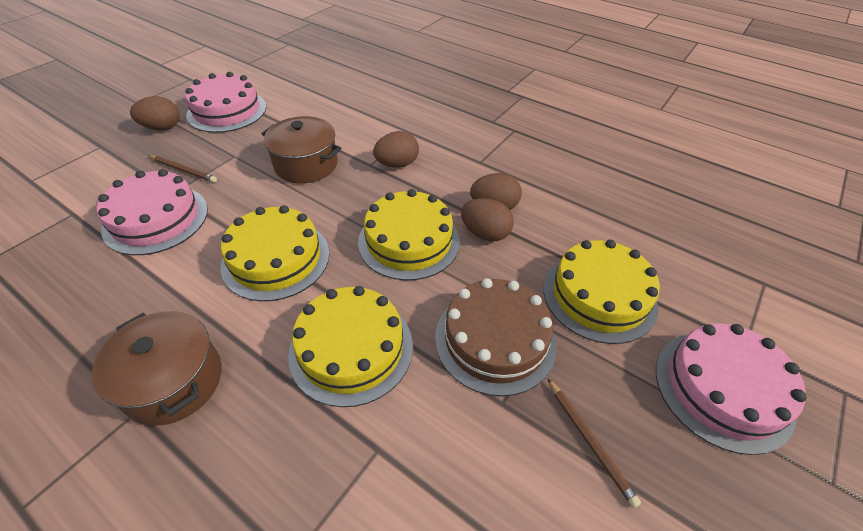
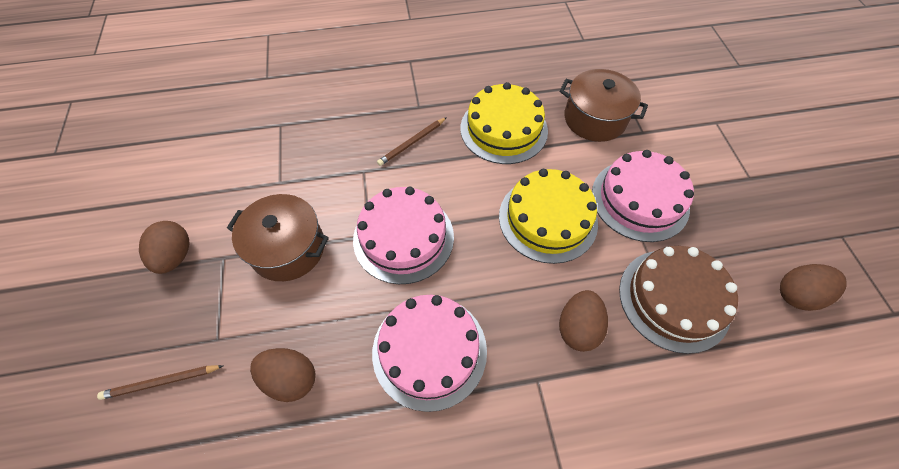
yellow cake: [221,205,330,301] [288,286,413,407] [358,189,460,280] [543,240,660,344] = 4 -> [461,82,548,164] [499,169,598,264] = 2

